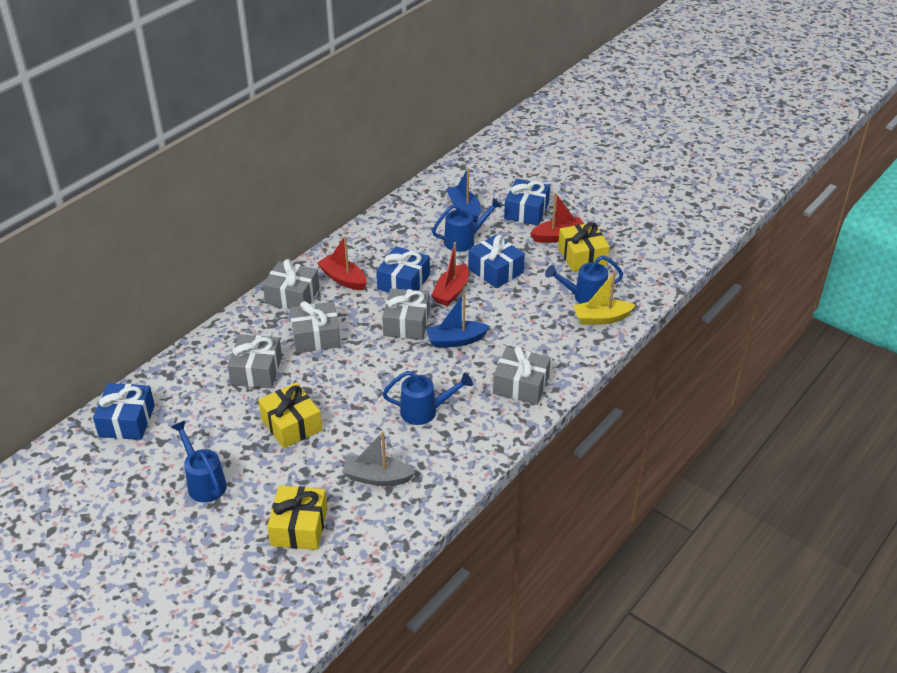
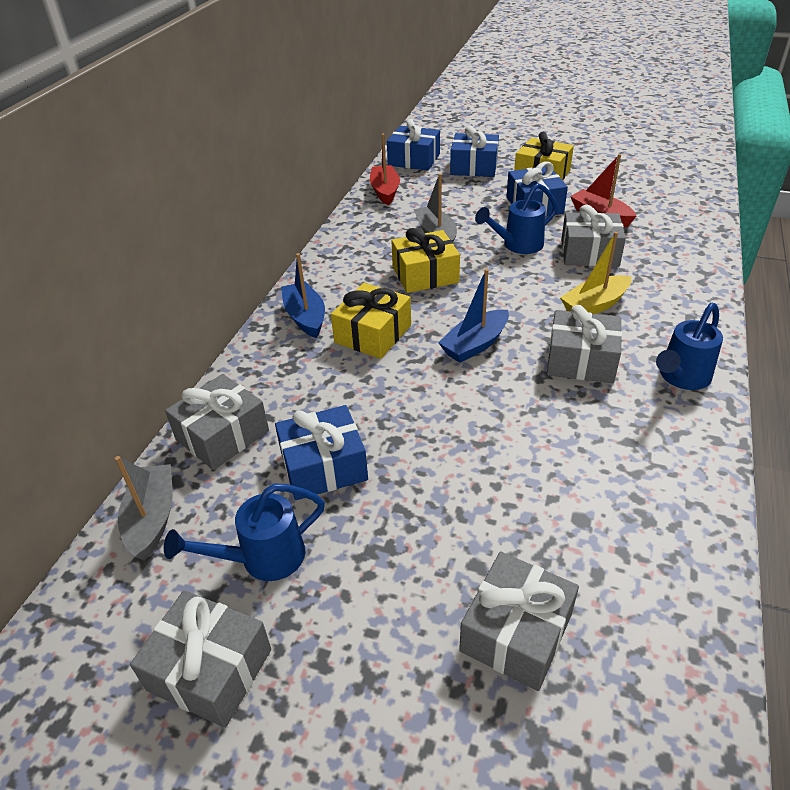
blue watering can: [171,420,227,502] [382,371,473,425] [432,197,502,252] [545,255,623,304] = 4 -> [164,484,325,581] [475,183,558,254] [656,303,723,390] = 3
grey boat: [342,431,415,486] = 1 -> [115,456,173,560] [413,173,457,242] = 2
red boat: [317,236,367,290] [431,242,469,306] [530,193,584,243] = 3 -> [370,133,400,205] [570,154,636,227] = 2

